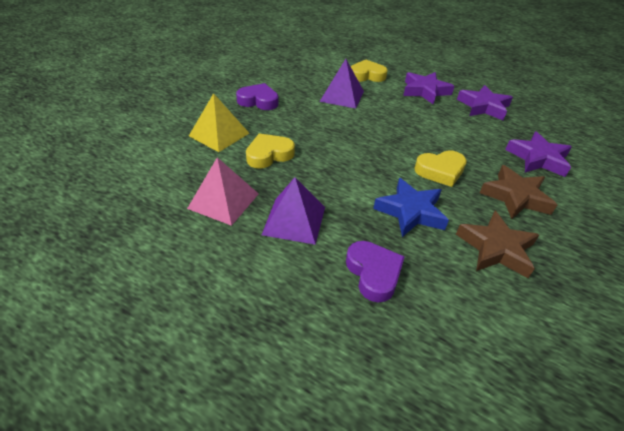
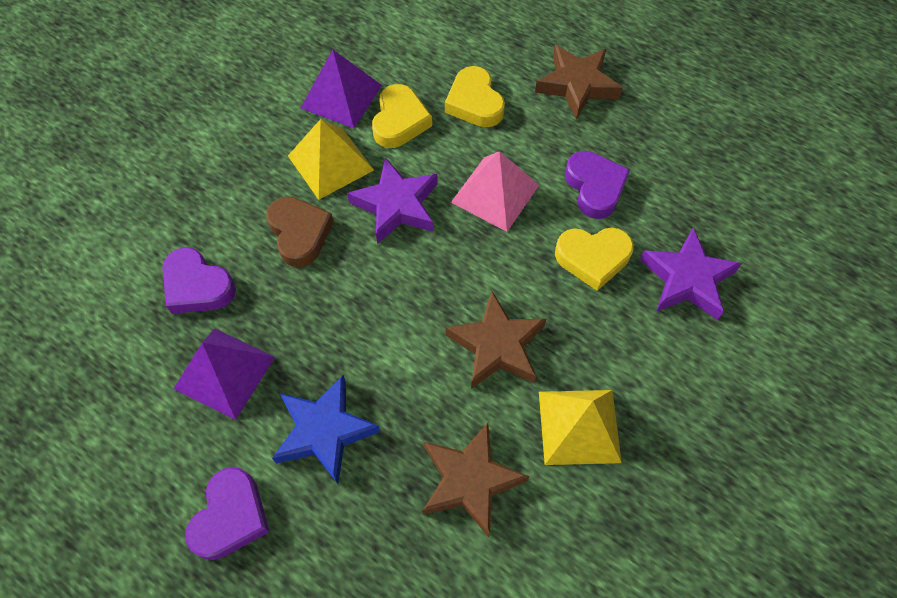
brown heart: none = 0 -> [266,197,334,267] = 1
brown star: [456,211,539,278] [480,165,557,219] = 2 -> [422,423,529,537] [446,291,546,389] [535,45,623,120] = 3
purple heart: [236,83,279,110] [346,241,405,302] = 2 -> [163,247,236,314] [185,467,270,560] [565,151,630,219] = 3
purple star: [403,72,454,105] [457,85,513,120] [505,131,572,177] = 3 -> [347,157,438,244] [640,228,742,320] = 2
yellow pyramid: [189,93,249,152] = 1 -> [288,119,374,200] [539,390,622,465] = 2

